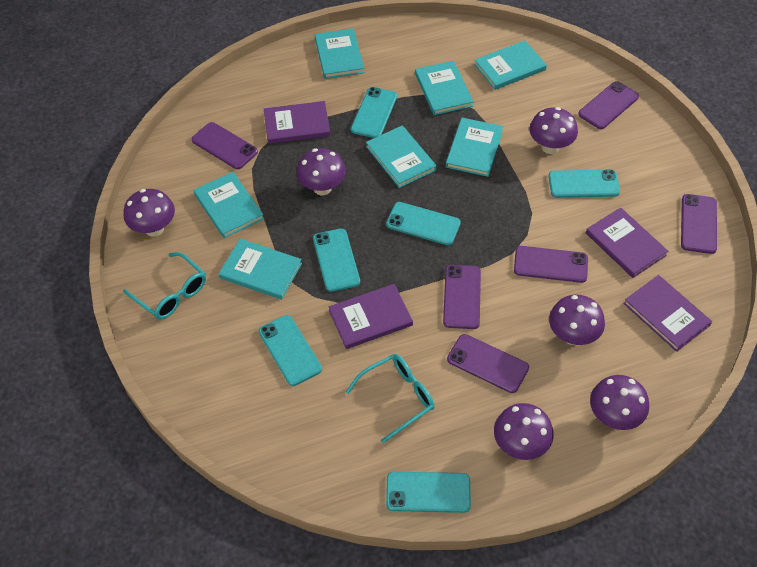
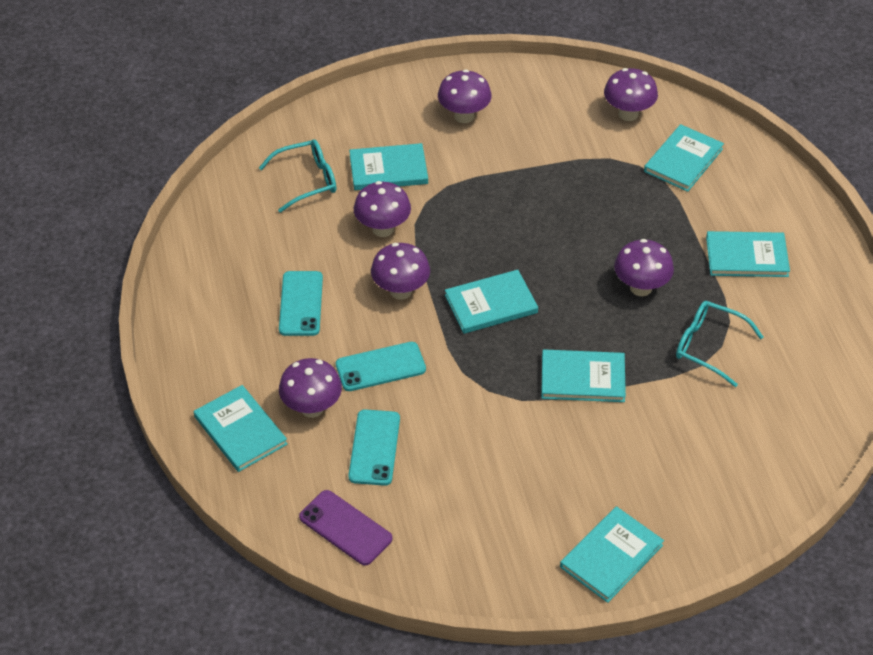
purple book: [264,101,331,144] [328,284,413,349] [586,207,669,278] [623,275,712,352] = 4 -> none = 0
purple phone: [192,122,258,169] [443,265,481,329] [447,334,529,393] [514,246,588,283] [578,81,639,129] [681,194,717,254] = 6 -> [299,490,393,566] = 1
turquoise phone: [259,315,322,386] [313,229,360,292] [351,87,397,138] [386,202,461,245] [386,472,471,513] [548,169,620,198] = 6 -> [279,271,323,336] [336,342,426,391] [348,409,400,486] = 3

